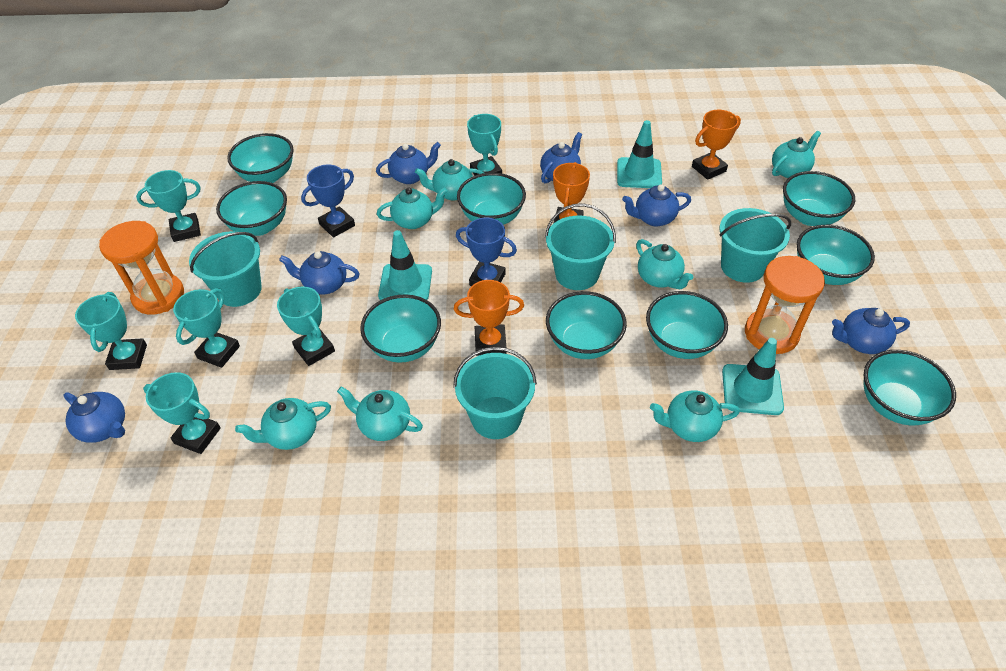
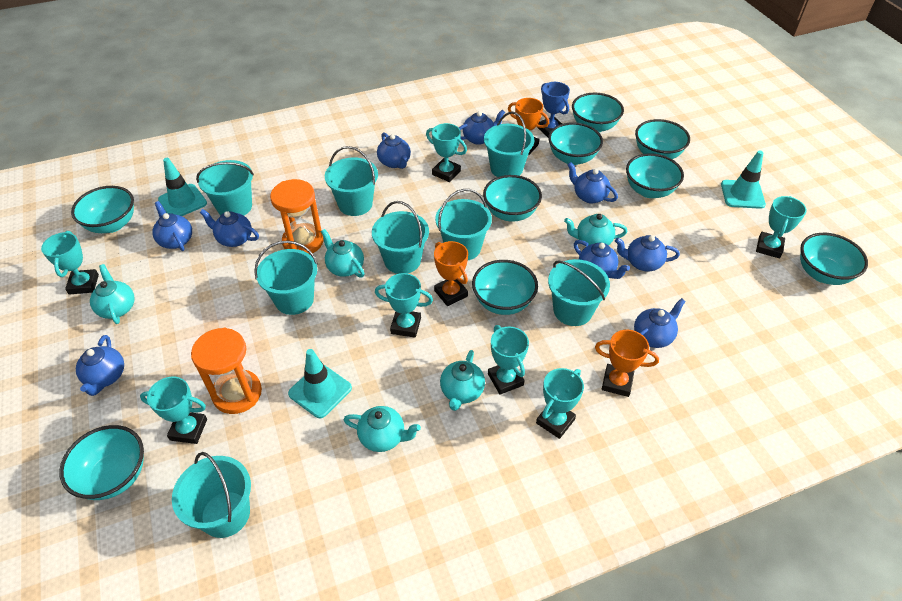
blue teapot: [63,392,125,443] [279,251,360,295] [376,142,441,184] [540,132,582,183] [622,184,691,227] [832,308,910,354] = 6 -> [76,335,124,396] [152,201,192,251] [200,209,259,247] [377,132,411,169] [459,110,505,145] [567,162,618,204] [574,240,630,279] [615,235,680,271] [634,298,686,348] = 9
blue trophy: [301,165,355,237] [456,218,517,286] = 2 -> [537,82,570,137] = 1
turquoise bucket: [189,231,262,307] [453,347,537,439] [545,203,616,290] [720,208,791,283] = 4 -> [172,452,251,538] [196,160,254,216] [254,240,318,315] [325,146,378,216] [372,201,429,274] [435,189,492,260] [484,112,534,177] [548,259,610,326] = 8
turquoise teapot: [235,398,331,450] [337,387,423,441] [377,187,447,229] [415,159,484,201] [636,239,693,289] [650,390,740,442] [772,131,821,178] = 7 -> [90,264,134,324] [321,229,365,278] [344,406,421,452] [440,350,485,411] [564,214,627,247] = 5
turquoise trophy: [75,292,147,370] [136,170,201,242] [143,372,221,454] [173,288,240,368] [277,286,335,366] [467,114,502,175] = 6 -> [41,231,99,294] [140,376,207,444] [375,273,433,338] [426,123,467,182] [488,325,529,395] [536,368,584,439] [756,196,807,258] = 7

